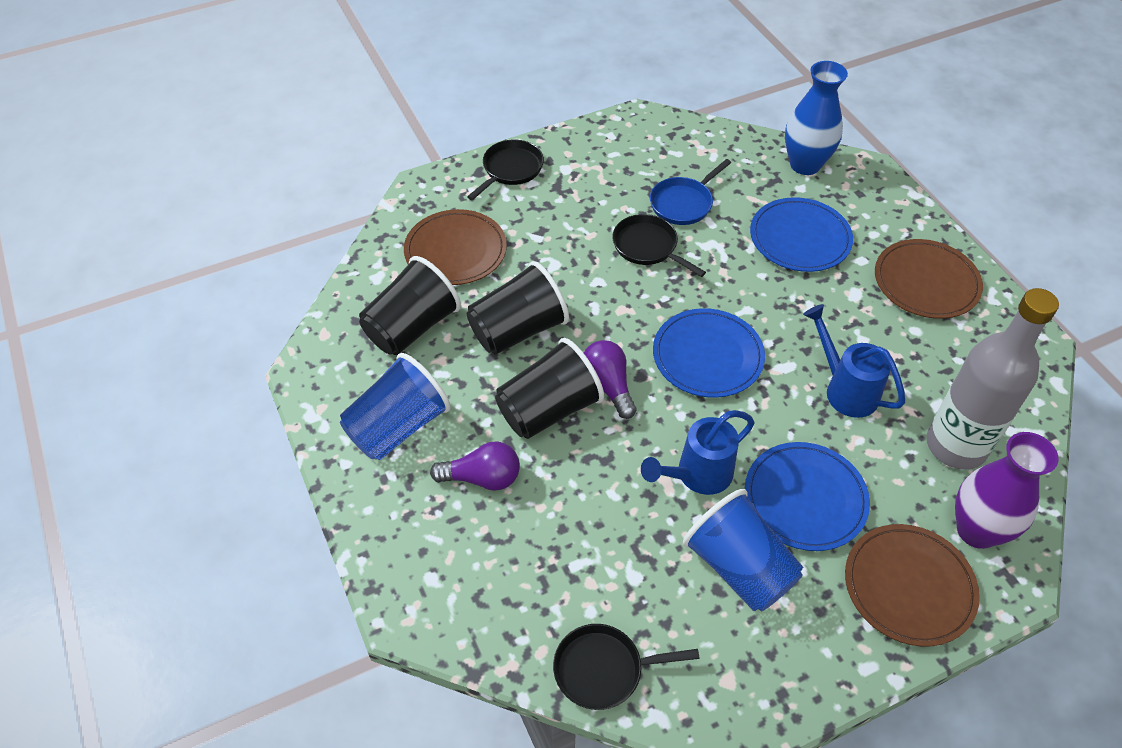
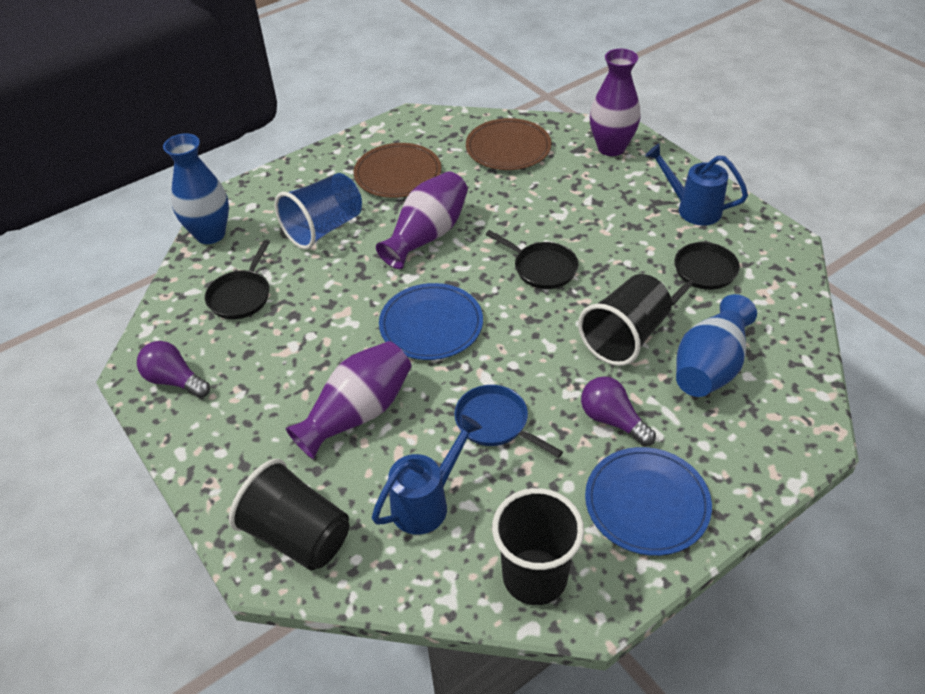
blue cup: [340,353,450,460] [683,489,803,612] = 2 -> [275,173,362,250] = 1
blue plate: [653,308,765,398] [745,442,870,551] [750,197,853,272] = 3 -> [379,283,483,360] [585,447,712,556] = 2
blue vase: [785,61,848,175] = 1 -> [163,133,229,244] [676,294,757,397] = 2
brown plate: [404,209,507,285] [845,524,980,647] [875,239,983,319] = 3 -> [354,143,441,198] [466,118,552,170] = 2
grey bottle: [926,288,1059,470] = 1 -> none = 0
purple vase: [955,432,1058,549] = 1 -> [286,341,411,459] [376,171,468,269] [590,49,641,156] = 3

